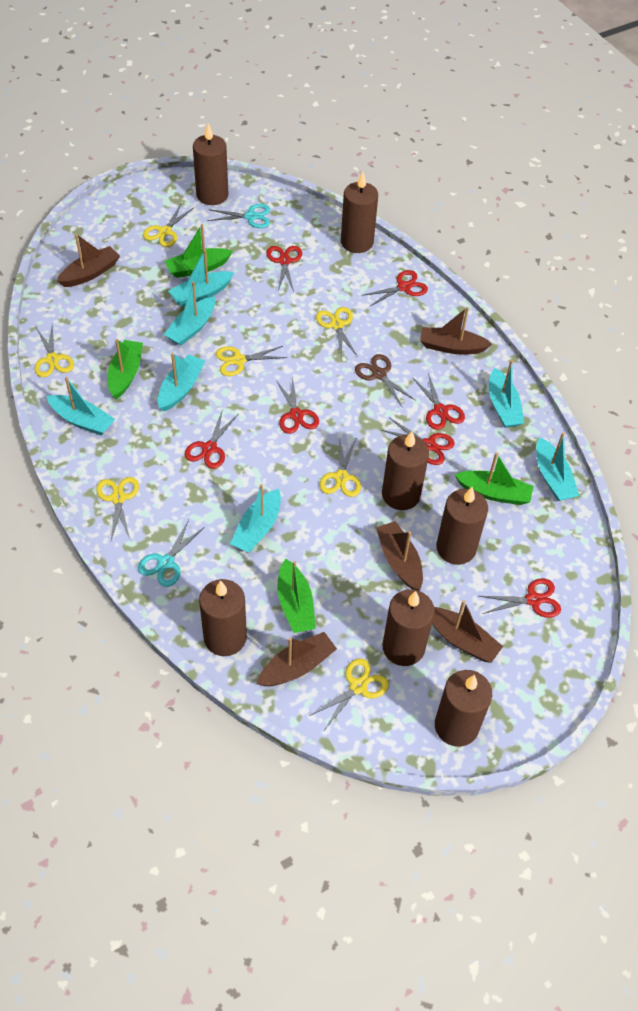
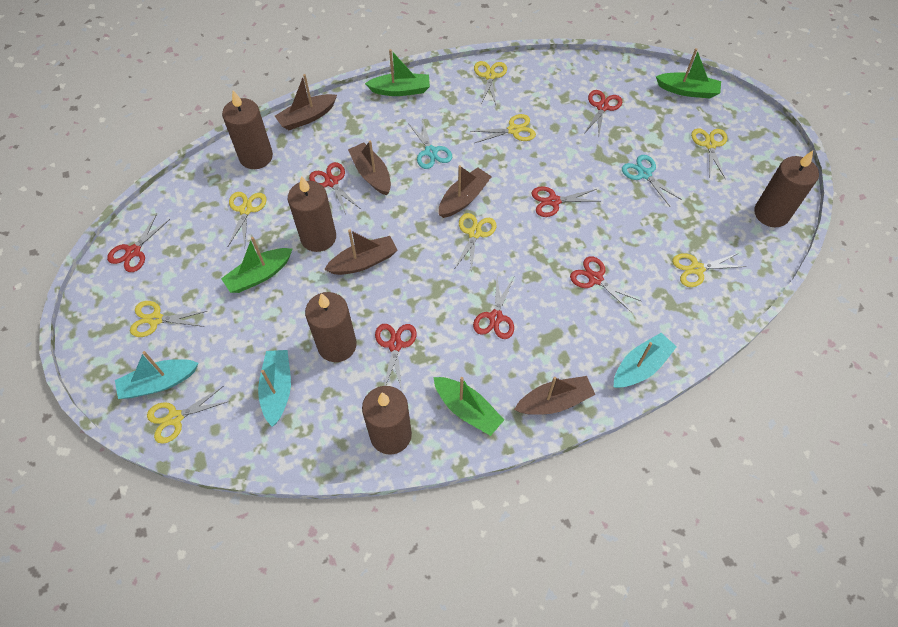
brown candle: [193,123,229,205] [199,579,247,656] [341,172,378,253] [382,431,429,510] [382,589,435,666] [435,670,492,747] [436,487,488,565] = 7 -> [222,91,273,169] [288,176,336,252] [305,292,357,362] [362,386,412,455] [754,151,819,227] = 5
brown scissors: [355,354,416,407] = 1 -> none = 0
turquoise boat: [46,377,115,436] [158,353,205,412] [164,281,215,346] [168,249,234,307] [230,484,281,553] [489,360,524,428] [536,433,579,501] = 7 -> [115,351,198,399] [258,350,291,427] [614,333,677,388] = 3
yellow scissors: [34,324,74,377] [96,477,139,540] [143,204,194,247] [216,346,287,376] [309,658,389,729] [316,307,358,359] [319,437,361,497] = 7 -> [130,301,207,337] [147,386,230,444] [228,192,267,247] [455,213,497,272] [471,114,536,143] [474,61,507,105] [672,253,747,287] [691,128,727,178] = 8

